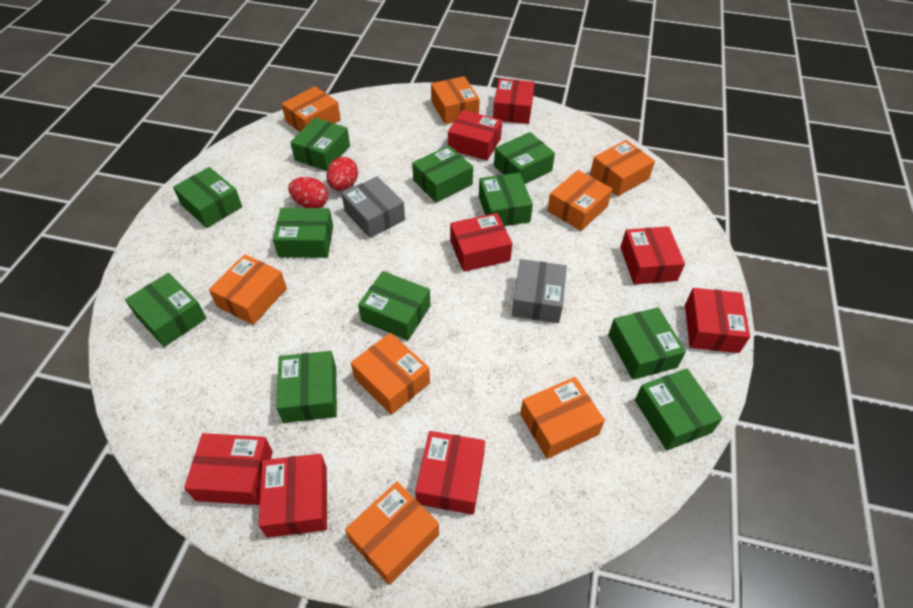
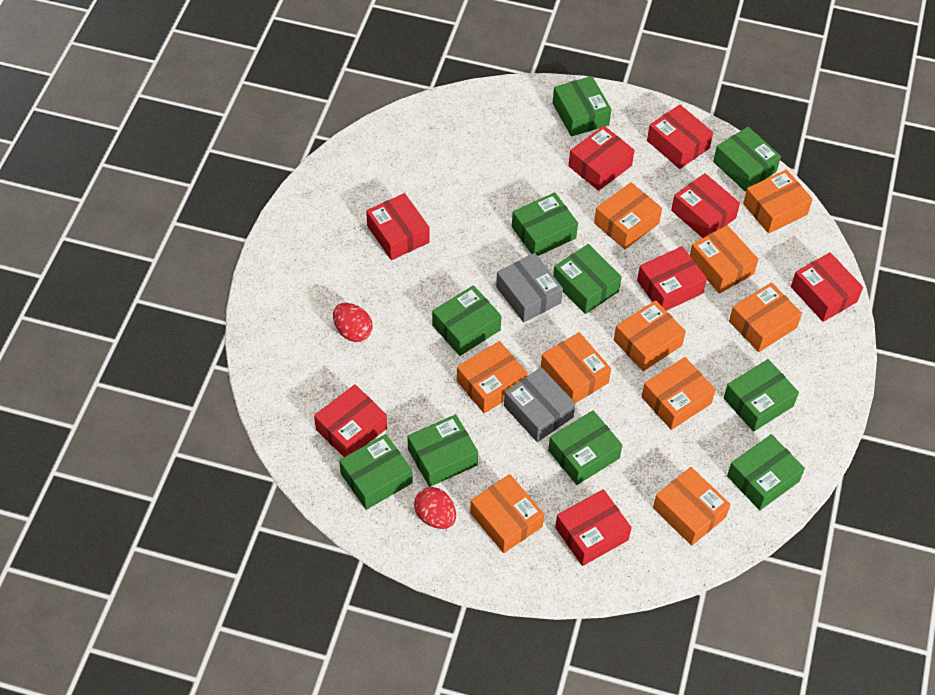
green box: [125,273,206,347] [173,167,242,228] [273,208,333,258] [276,351,337,423] [290,118,350,171] [358,271,431,340] [412,145,473,203] [479,173,533,226] [494,132,555,184] [608,307,686,380] [635,369,723,450] = 11 -> [339,434,413,510] [407,414,478,487] [432,285,501,356] [512,192,578,256] [548,410,622,485] [553,76,612,137] [553,244,622,314] [713,127,781,192] [724,359,799,432] [727,434,805,510] = 10
orange box: [209,254,287,325] [281,86,341,132] [345,482,439,585] [351,333,430,415] [431,76,480,124] [520,377,605,459] [547,170,612,231] [590,140,655,196] = 8 -> [457,341,528,413] [470,474,544,553] [541,332,611,403] [594,182,662,249] [614,300,686,371] [641,357,716,430] [653,467,731,546] [690,225,758,294] [729,282,802,352] [743,169,813,234] = 10

